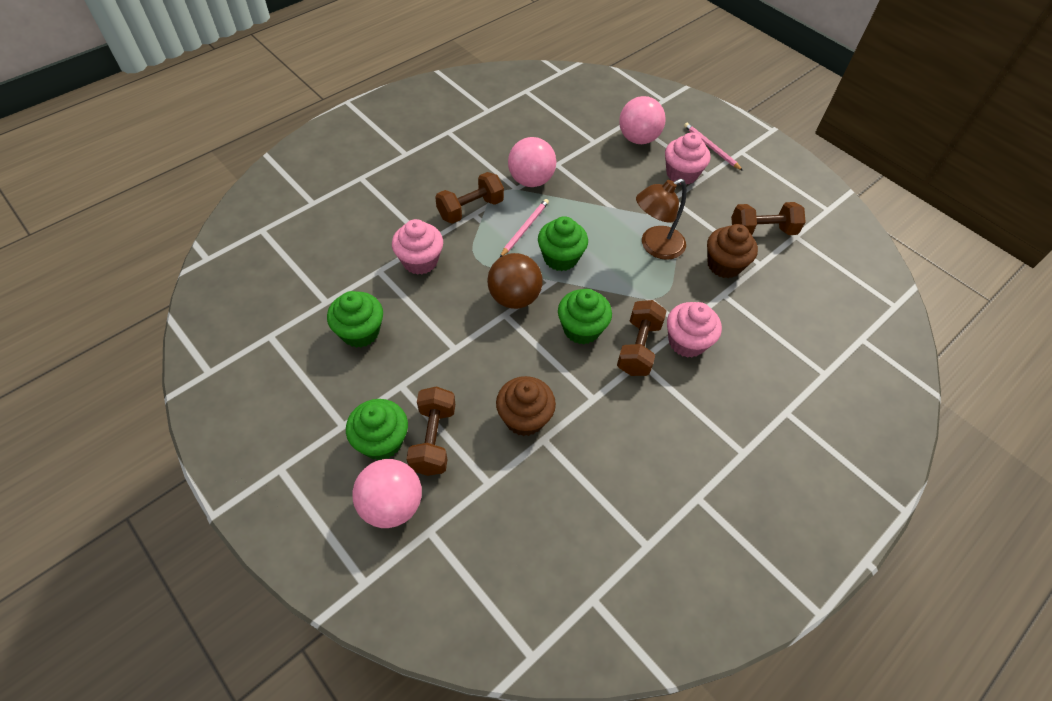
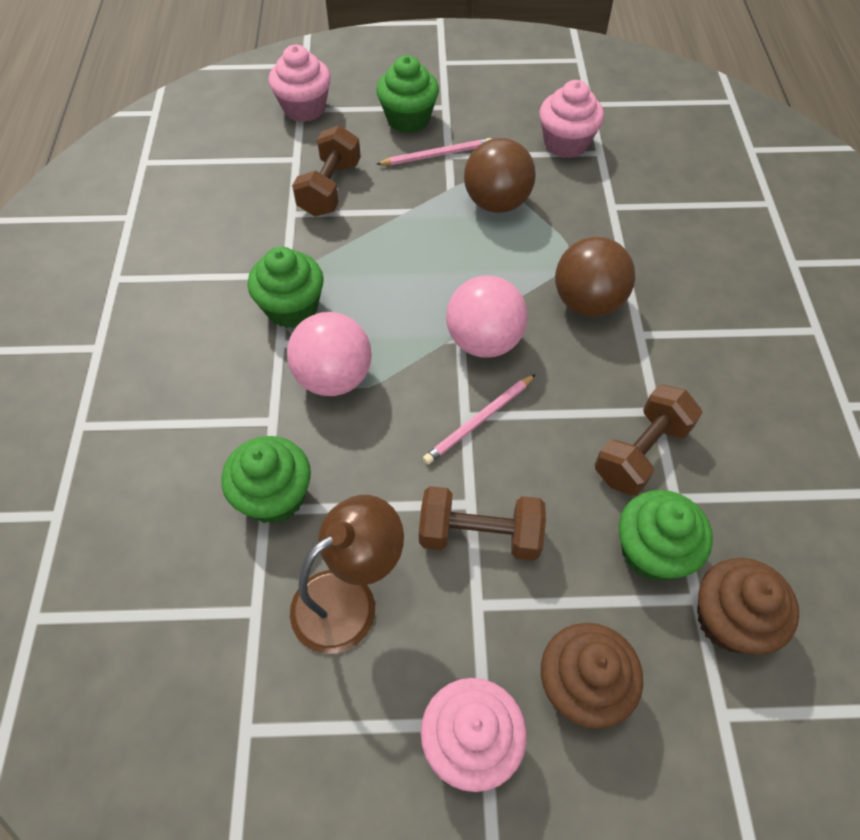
brown ball: [487,253,543,309] = 1 -> [464,138,536,213] [555,237,635,317] = 2
brown dumbbell: [406,386,455,476] [435,172,504,224] [617,300,667,376] [731,202,806,235] = 4 -> [292,125,361,216] [419,486,546,561] [595,384,702,496] = 3
pink ball: [352,459,422,528] [508,137,556,187] [619,96,666,144] = 3 -> [287,312,372,396] [446,275,528,358] = 2

